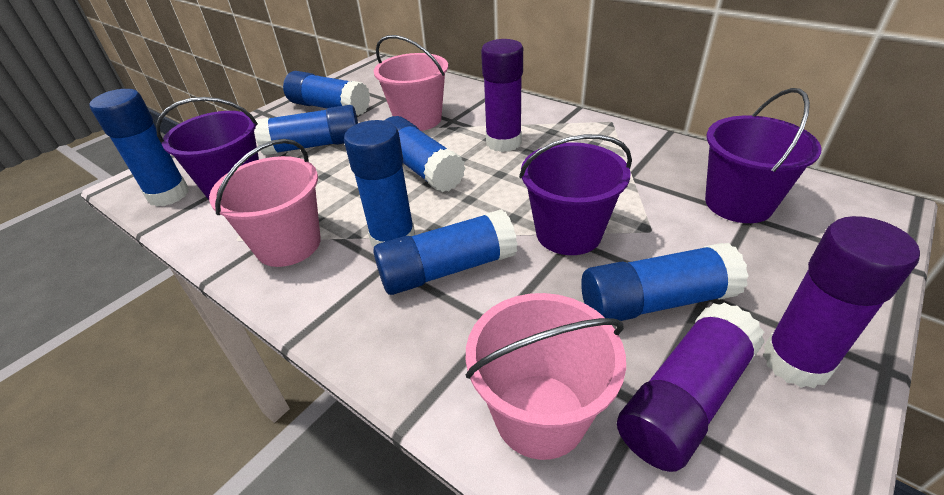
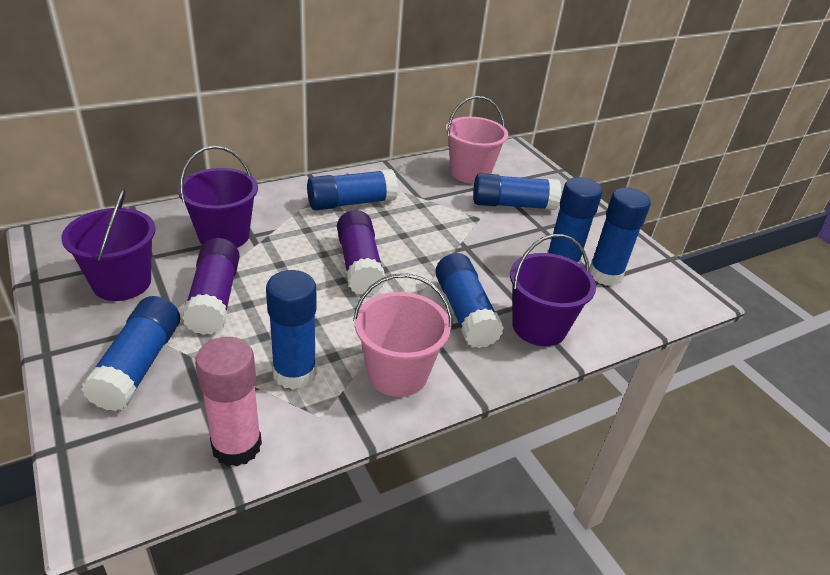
pink bucket: [209,139,321,267] [374,35,448,131] [466,293,626,460] = 3 -> [353,274,452,397] [446,96,508,184] = 2
pink glue stick: none = 0 -> [195,337,262,467] = 1
purple glue stick: [481,39,523,152] [617,302,765,472] [763,216,920,388] = 3 -> [182,238,240,335] [337,210,385,295] = 2

